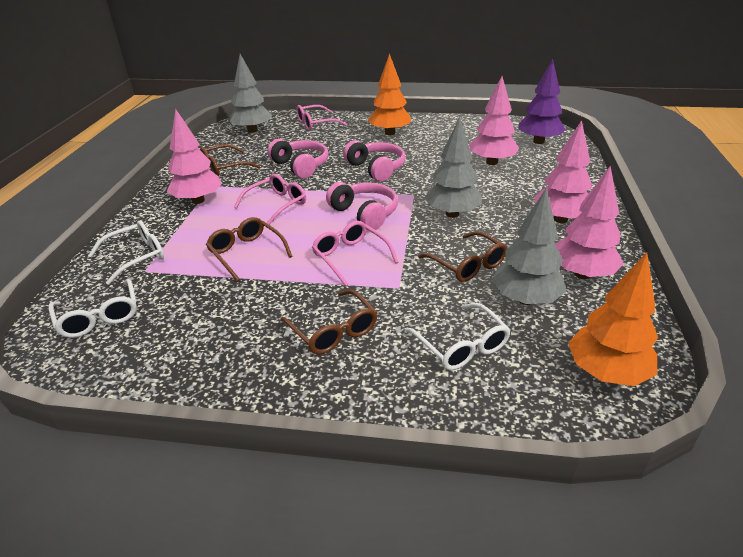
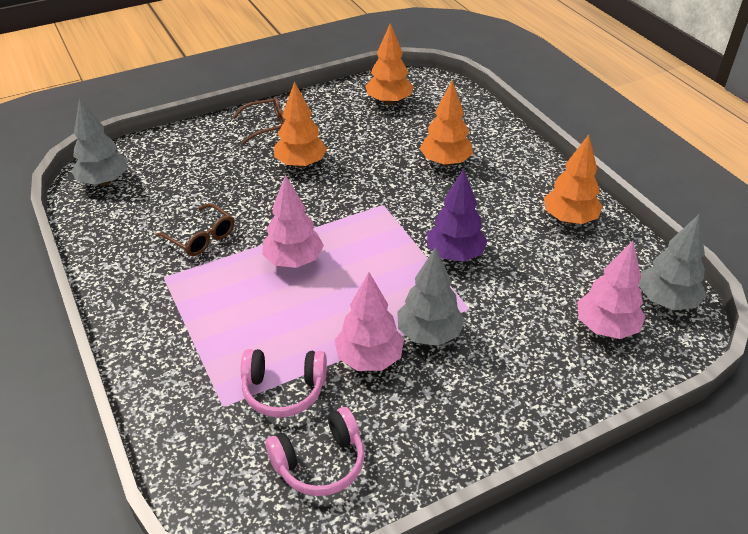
brown glasses: [200,144,261,176] [206,217,292,282] [280,289,378,354] [418,231,507,282] = 4 -> [155,203,234,256] [233,97,285,144] = 2
orange tree: [368,53,411,135] [568,253,658,386] = 2 -> [274,81,327,168] [365,23,413,105] [420,81,473,166] [544,134,603,224] = 4
pink glasses: [234,174,306,225] [297,105,347,131] [312,221,398,286] = 3 -> none = 0
pink headphones: [268,139,328,179] [326,182,398,230] [343,140,405,182] = 3 -> [241,349,327,418] [265,407,365,496] = 2
pink tree: [167,109,222,204] [469,76,519,165] [535,120,592,223] [555,166,624,279] = 4 -> [262,175,324,268] [334,272,404,371] [577,241,646,339] = 3
white glasses: [48,279,137,338] [88,221,164,285] [404,303,510,370] = 3 -> none = 0

